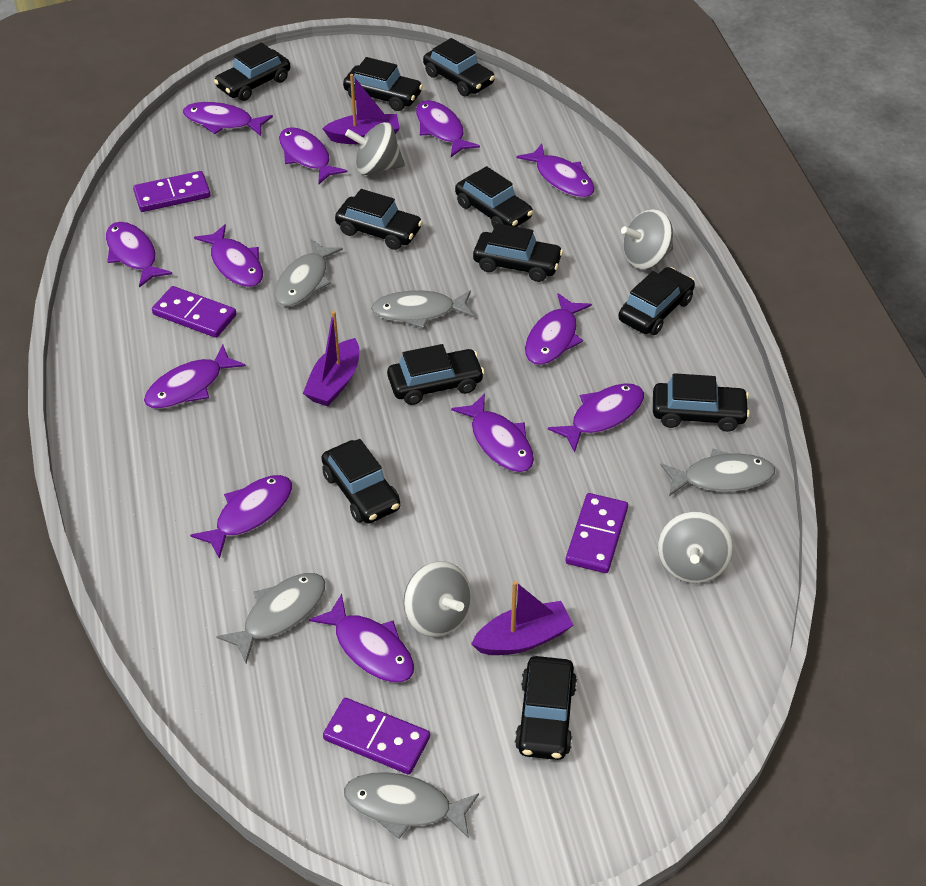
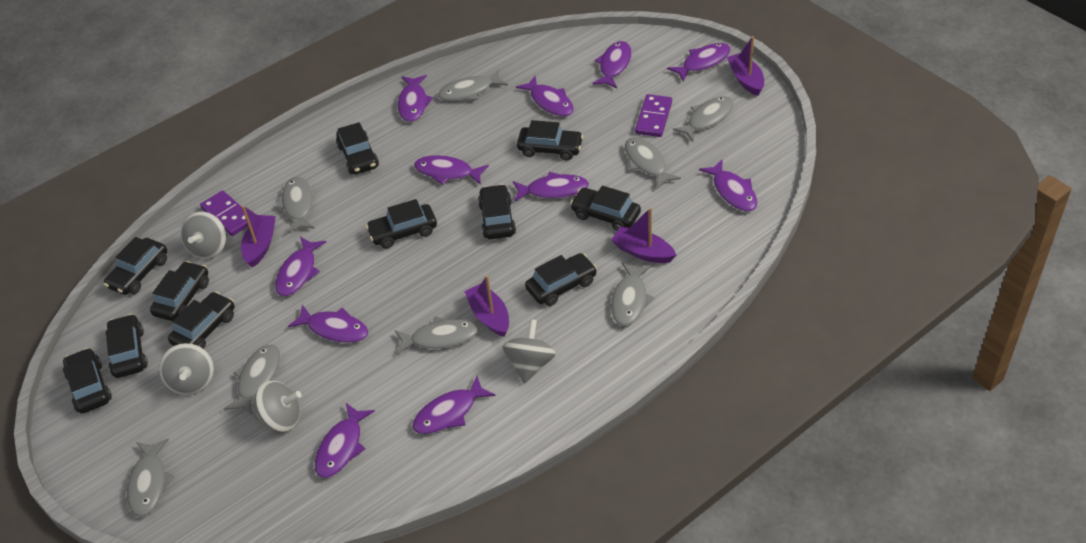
grey fish: [216,573,325,663] [274,239,343,306] [344,772,479,839] [371,290,474,328] [661,449,775,496] = 5 -> [127,439,174,517] [224,345,280,416] [276,177,314,233] [395,316,479,355] [438,70,508,101] [611,262,654,326] [625,137,681,189] [673,96,734,142] = 8
purple boat: [303,311,359,406] [322,74,400,144] [471,581,573,655] = 3 -> [241,205,276,268] [464,275,509,337] [611,208,676,263] [727,36,764,96] = 4
purple domino: [133,171,211,212] [152,286,236,338] [323,698,430,775] [566,493,628,573] = 4 -> [200,190,248,236] [635,94,672,137] = 2
purple fish: [106,222,172,288] [144,344,246,409] [183,102,273,136] [190,475,292,559] [194,224,263,287] [279,127,347,184] [309,594,414,682] [416,100,480,157] [451,393,534,472] [517,144,595,198] [525,293,592,365] [548,383,644,452] = 12 -> [275,237,326,296] [288,305,369,343] [315,403,375,478] [398,75,433,122] [412,376,496,434] [414,155,489,185] [513,172,589,202] [516,76,574,117] [592,41,632,88] [667,43,731,82] [699,159,758,212] = 11

